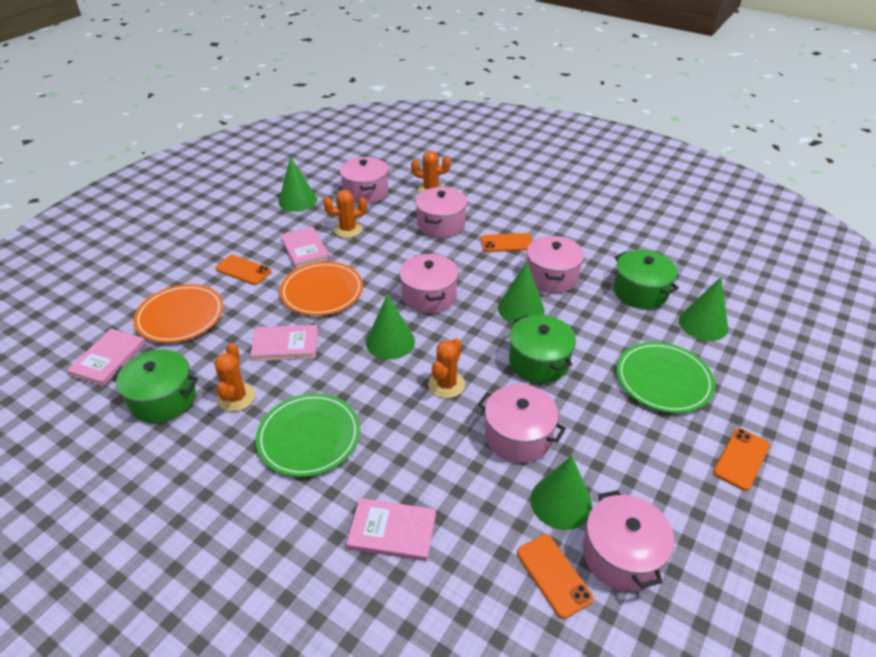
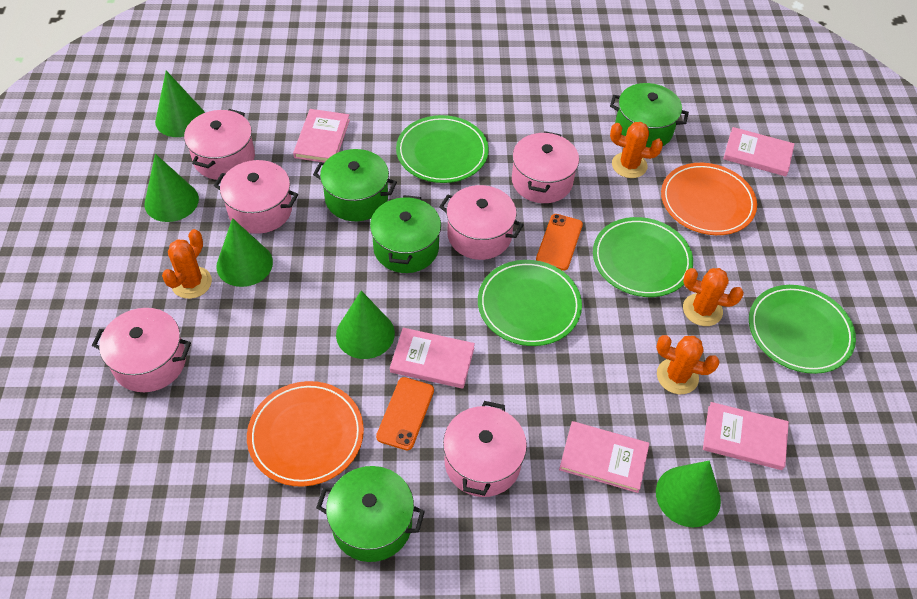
green plate: [256,393,360,477] [617,342,715,413] = 2 -> [396,115,489,183] [478,260,582,346] [593,217,693,297] [749,285,856,374] = 4
green pot: [111,349,198,423] [509,315,576,383] [613,250,679,309] = 3 -> [313,149,397,221] [316,466,425,562] [370,195,441,273] [610,83,689,148] = 4
orange phone: [215,255,271,285] [481,233,532,252] [517,535,593,619] [713,428,770,491] = 4 -> [376,377,434,450] [536,214,583,271] = 2
pink book: [66,329,146,387] [250,325,318,361] [280,227,330,269] [346,498,436,561] = 4 -> [293,109,350,163] [390,328,475,389] [559,421,649,493] [703,402,789,470] [723,127,794,176] = 5

